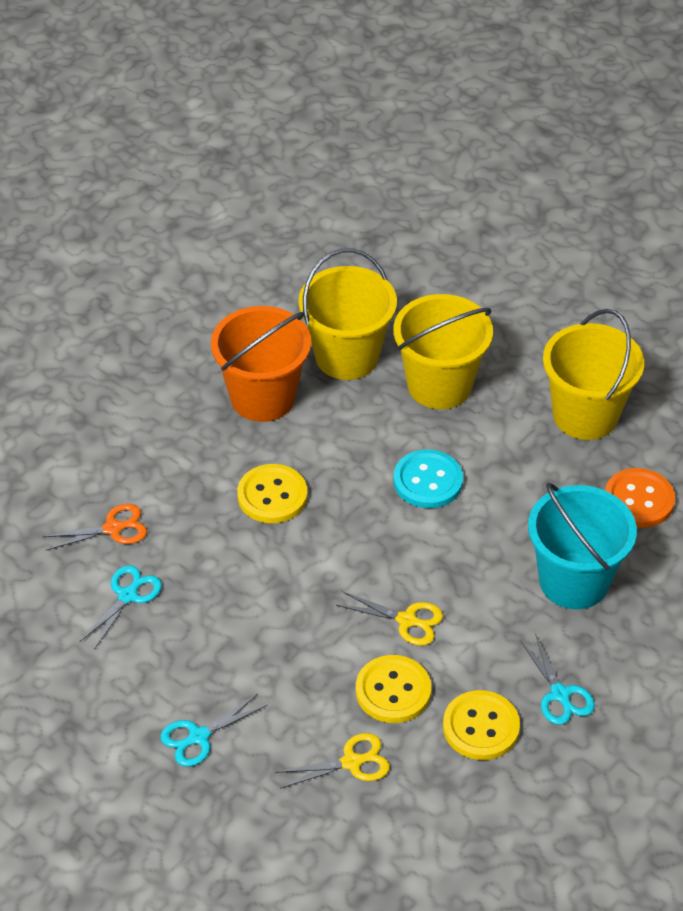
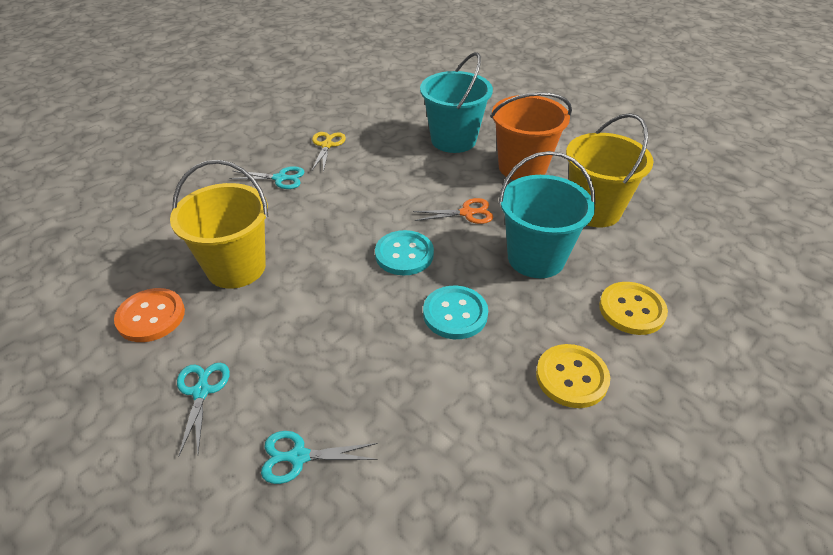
turquoise bucket: [528,482,637,609] = 1 -> [420,52,493,153] [499,151,595,278] = 2
turquoise button: [393,449,463,508] = 1 -> [375,230,434,275] [423,286,488,339] = 2
yellow bucket: [298,248,397,380] [393,294,493,409] [543,309,644,440] = 3 -> [170,160,269,289] [566,113,653,227] = 2
yellow button: [237,464,307,523] [356,655,431,723] [443,690,520,760] = 3 -> [536,344,610,408] [599,282,668,335] = 2
yellow scissors: [275,733,390,789] [336,591,443,646] = 2 -> [312,132,346,172] = 1

